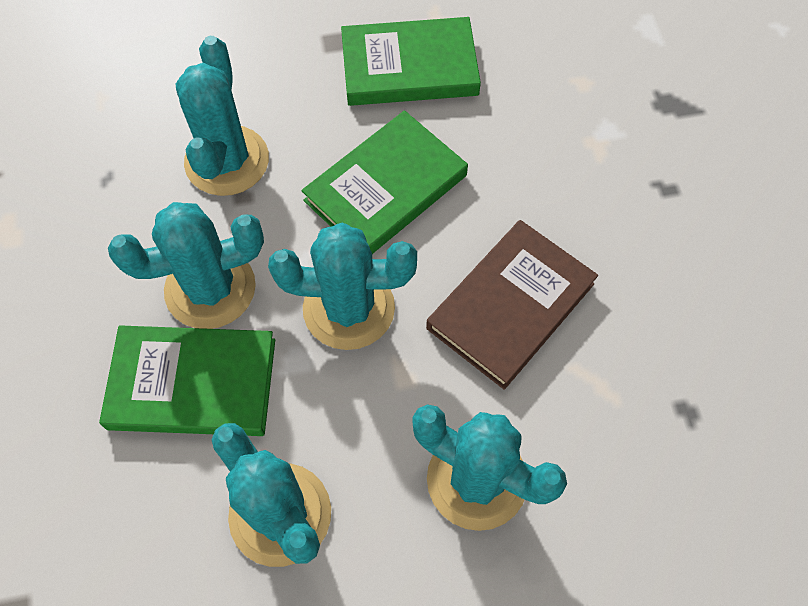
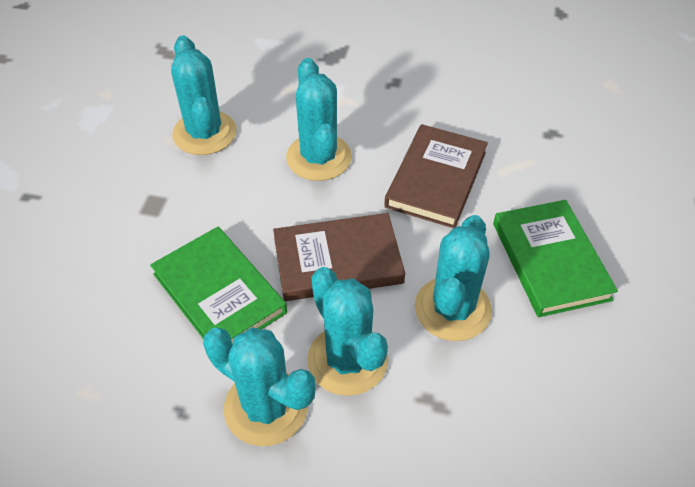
brown book: [426,220,598,390] = 1 -> [273,213,405,301] [384,124,488,228] = 2
green book: [99,325,275,436] [301,110,468,254] [341,17,481,106] = 3 -> [150,227,287,344] [493,200,618,317] = 2

